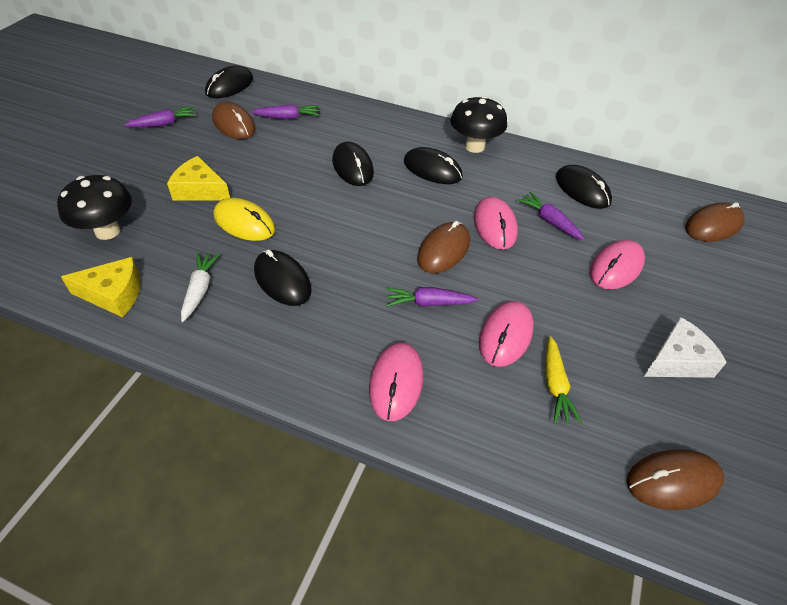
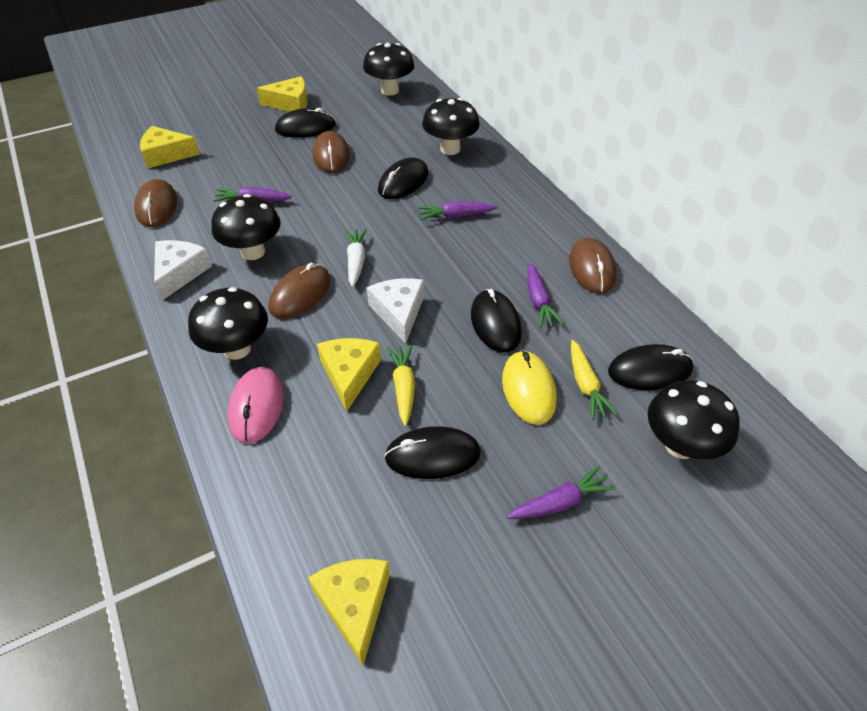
black mushroom: [57,175,132,240] [450,96,507,153] = 2 -> [188,287,268,360] [211,194,281,260] [363,43,414,96] [422,98,480,155] [648,380,740,460] = 5
pink mouse: [369,343,423,421] [474,197,518,250] [479,301,534,367] [590,240,645,289] = 4 -> [228,367,284,444] = 1
white cheese: [643,317,727,378] = 1 -> [154,240,212,301] [367,278,424,344] = 2
yellow carrot: [546,336,582,424] = 1 -> [387,344,415,426] [571,340,618,420] = 2
yellow cheese: [61,257,141,317] [167,156,230,201] = 2 -> [140,126,200,168] [257,76,308,112] [308,559,390,665] [317,338,381,411] = 4

